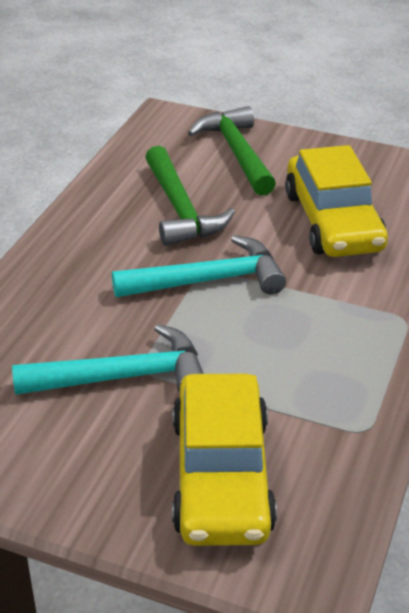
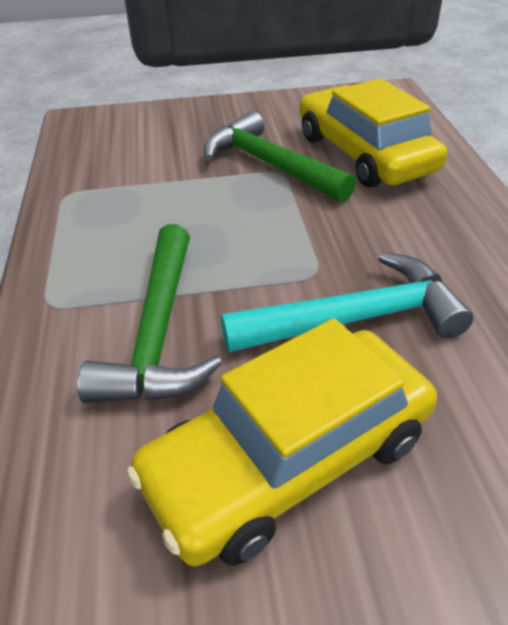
turquoise hammer: [12,324,204,395] [112,235,286,297] = 2 -> [221,252,474,352] = 1

